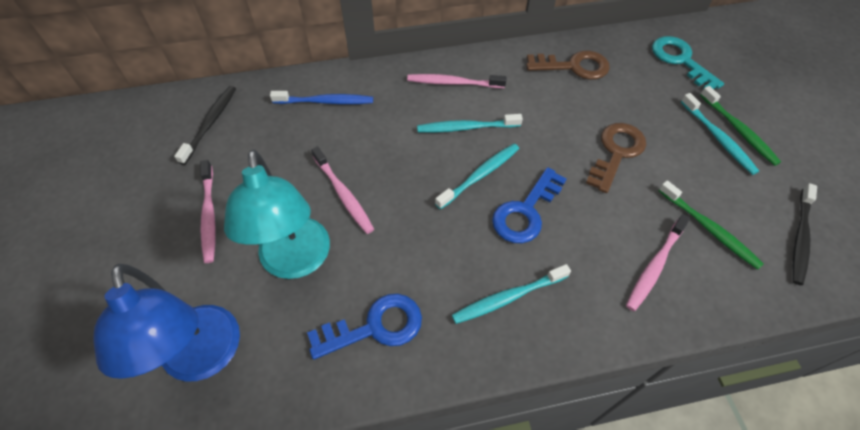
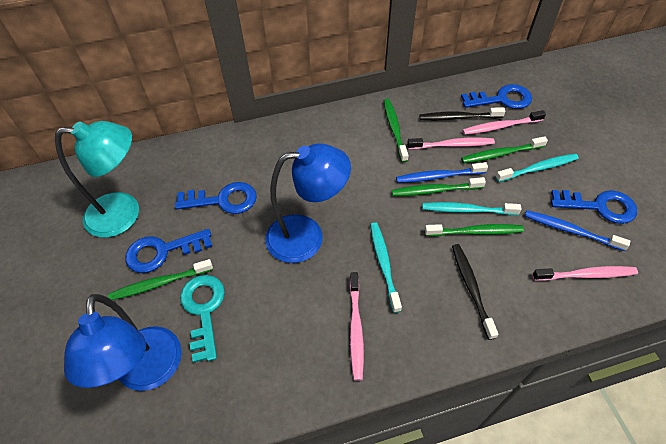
blue key: [307,294,422,360] [492,167,567,243] = 2 -> [126,229,212,273] [175,182,257,214] [461,84,532,109] [551,190,637,224] = 4
blue lamp: [93,264,240,381] = 1 -> [64,294,182,391] [265,143,351,263] = 2
blue toothbrush: [270,91,373,104] = 1 -> [396,162,488,183] [525,210,630,251] = 2
brown key: [526,51,610,80] [586,123,646,193] = 2 -> none = 0
green toothbrush: [658,180,764,270] [700,86,781,166] = 2 -> [108,259,213,300] [384,99,409,162] [392,177,486,196] [425,224,524,236] [461,136,548,163] = 5
turquoise toothbrush: [417,114,523,133] [435,144,519,210] [452,264,571,324] [681,93,759,175] = 4 -> [370,222,402,313] [422,202,522,215] [496,153,579,182] = 3

